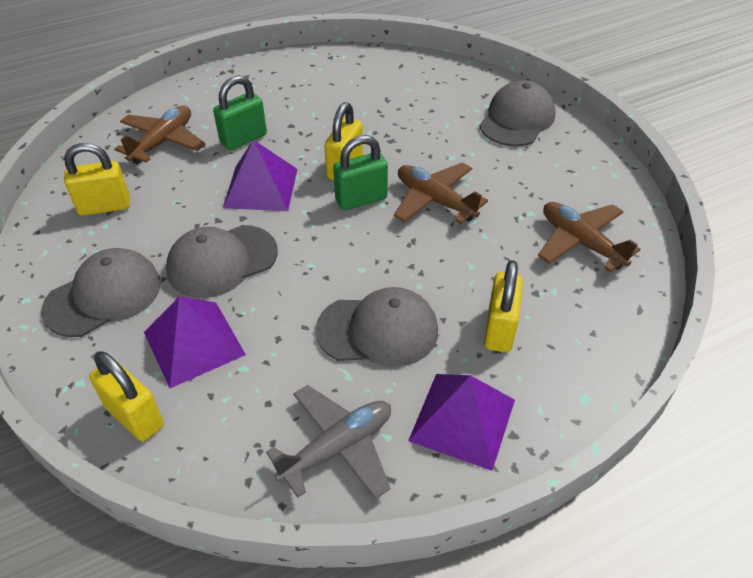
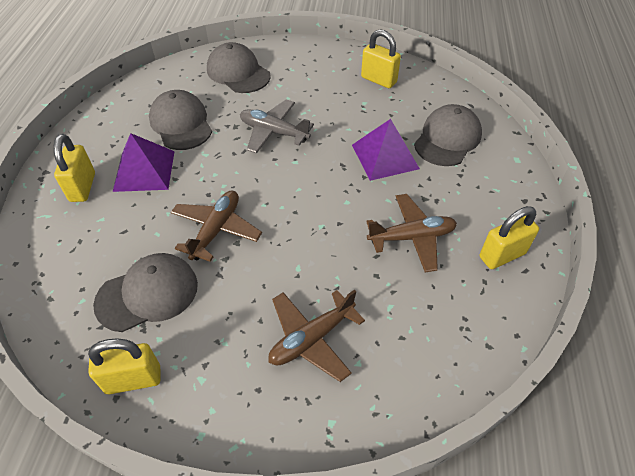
green padlock: [213,75,267,151] [333,135,388,210] = 2 -> none = 0
purple pyramid: [144,296,246,388] [223,140,297,211] [408,374,515,471] = 3 -> [113,133,175,192] [352,119,420,181] = 2

